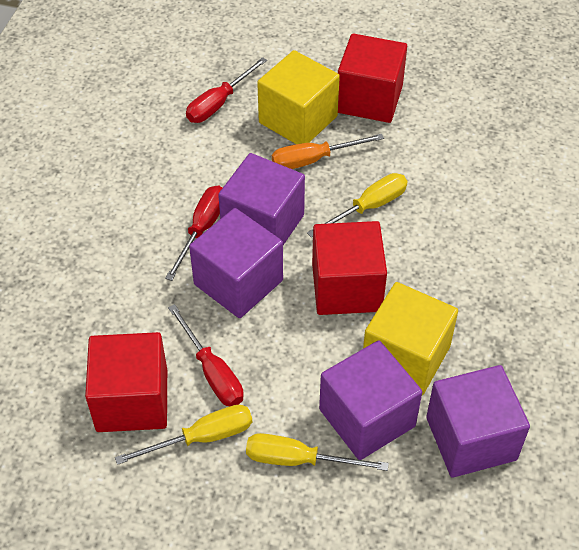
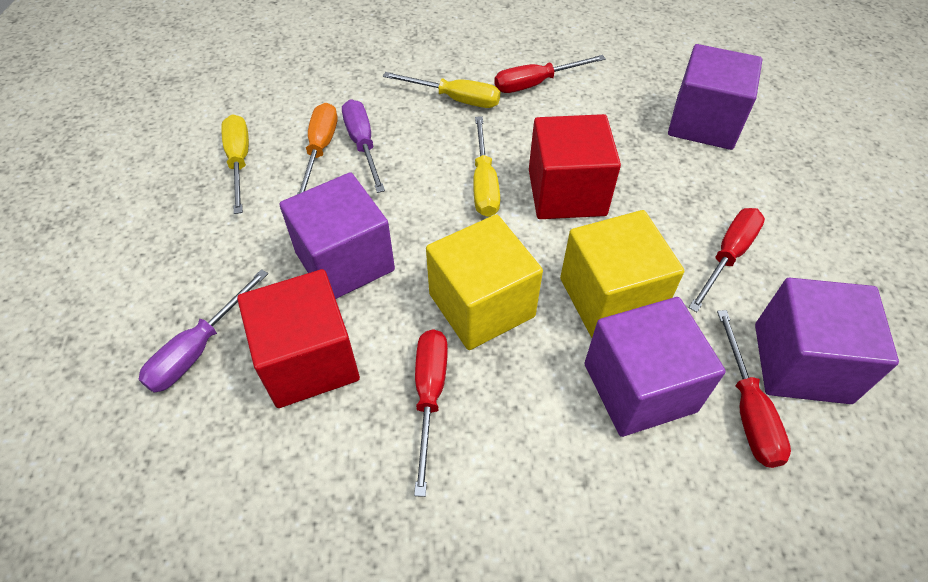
purple screwdriver: none = 0 -> [138,269,268,393] [342,99,385,193] = 2
red cube: [85,332,167,432] [312,221,387,315] [338,33,407,123] = 3 -> [237,269,360,408] [529,114,621,219] = 2
red screwdriver: [165,186,222,281] [168,304,244,407] [186,57,267,123] = 3 -> [414,329,448,497] [494,55,606,93] [688,208,765,312] [717,310,791,468] = 4

